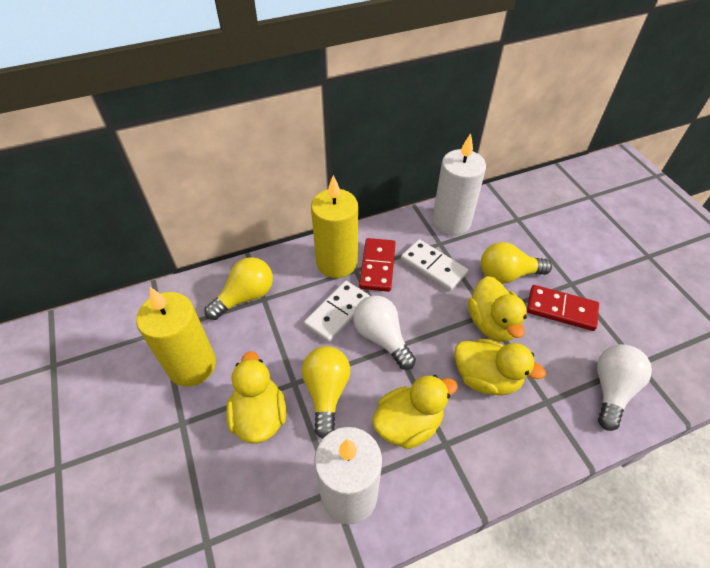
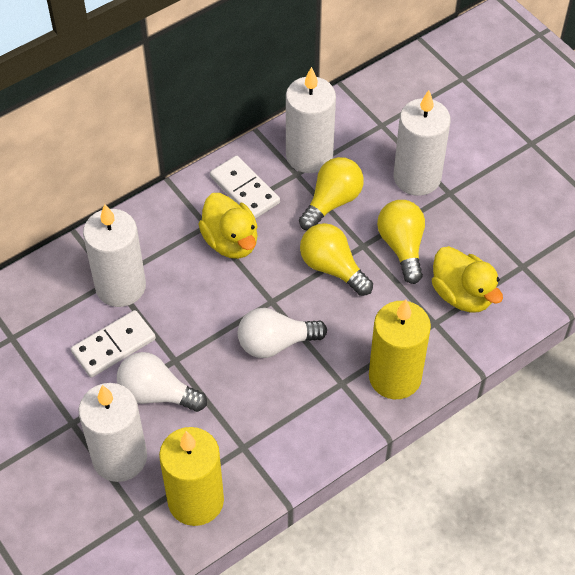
red domino: [359,238,396,292] [527,285,599,331] = 2 -> none = 0
white candle: [314,427,382,525] [432,133,486,236] = 2 -> [79,383,147,482] [83,204,146,307] [286,67,336,173] [394,90,451,196] = 4
yellow duck: [226,351,286,443] [372,375,458,449] [455,339,546,395] [468,276,527,342] = 4 -> [198,193,258,259] [432,246,503,313] = 2

